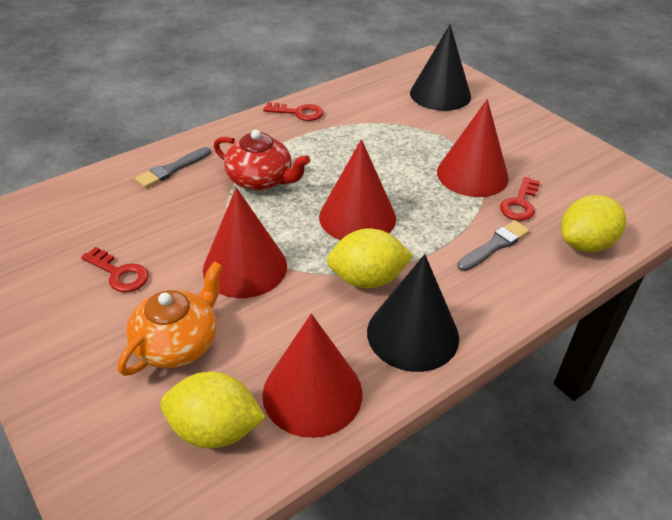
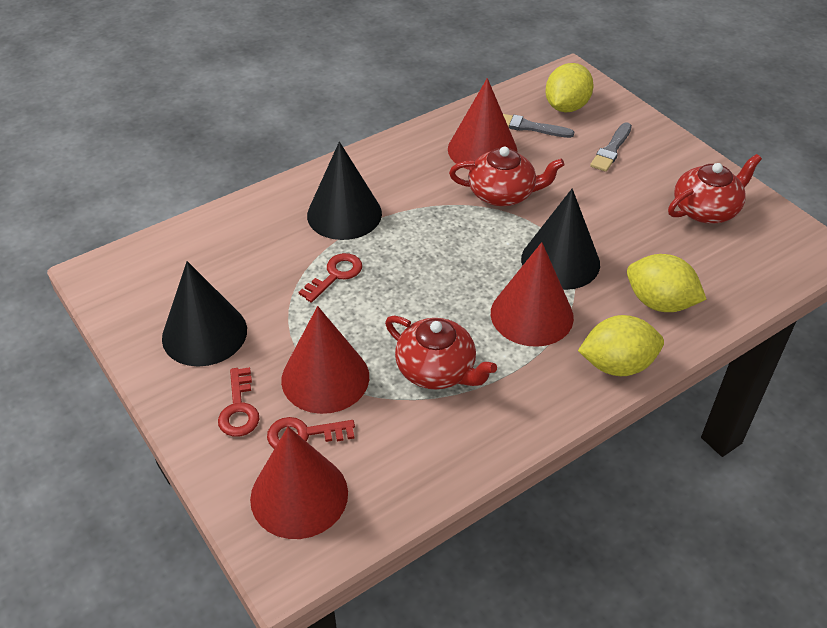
black cone: [367,254,459,372] [410,24,471,111] = 2 -> [162,261,247,367] [307,142,382,240] [521,189,600,290] = 3
orange teapot: [118,261,223,376] = 1 -> none = 0
red teapot: [214,130,310,191] = 1 -> [385,316,497,389] [449,147,564,206] [668,154,762,224] = 3

